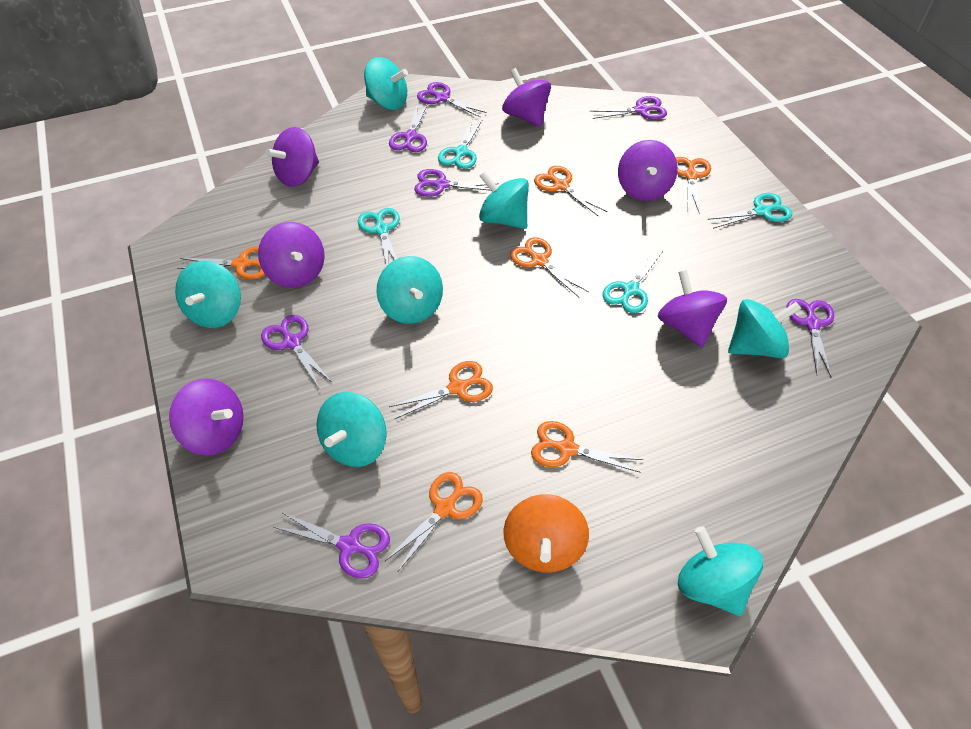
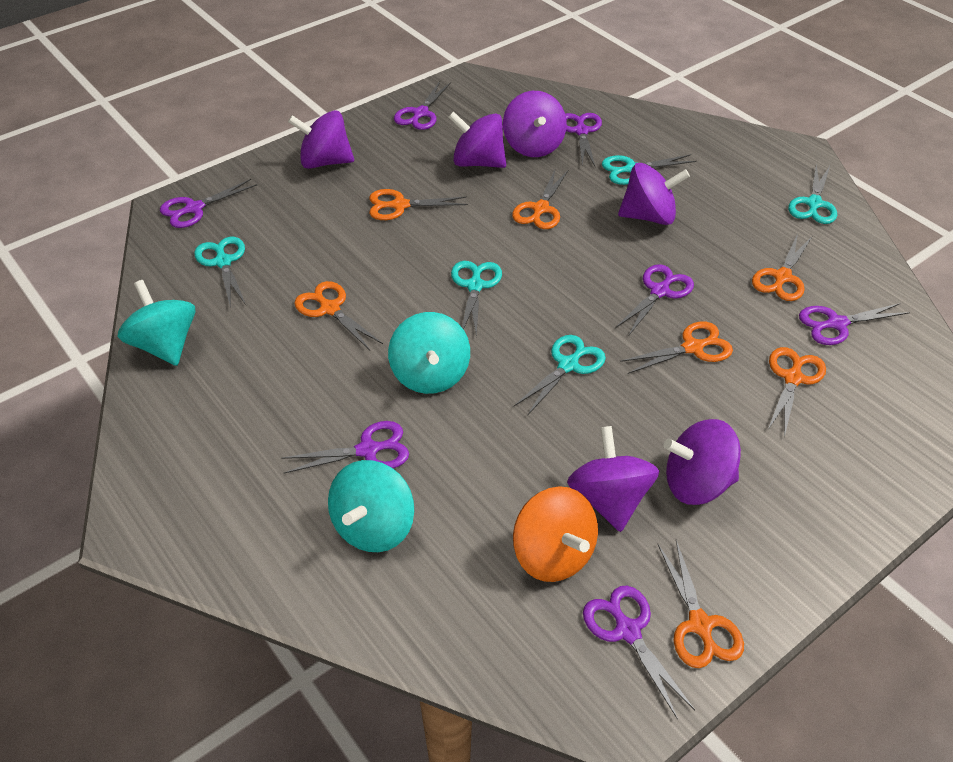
turquoise scissors: [358,208,400,265] [438,119,483,169] [602,248,663,313] [707,193,792,229] = 4 -> [194,237,246,308] [451,261,502,338] [514,335,606,416] [602,154,697,185] [788,164,837,224] = 5
turquoise spinning top: [175,261,241,328] [316,392,387,467] [364,57,408,110] [376,256,443,324] [479,171,529,229] [678,526,763,616] [728,299,801,358] = 7 -> [118,280,195,366] [328,460,414,552] [388,312,470,394] = 3

